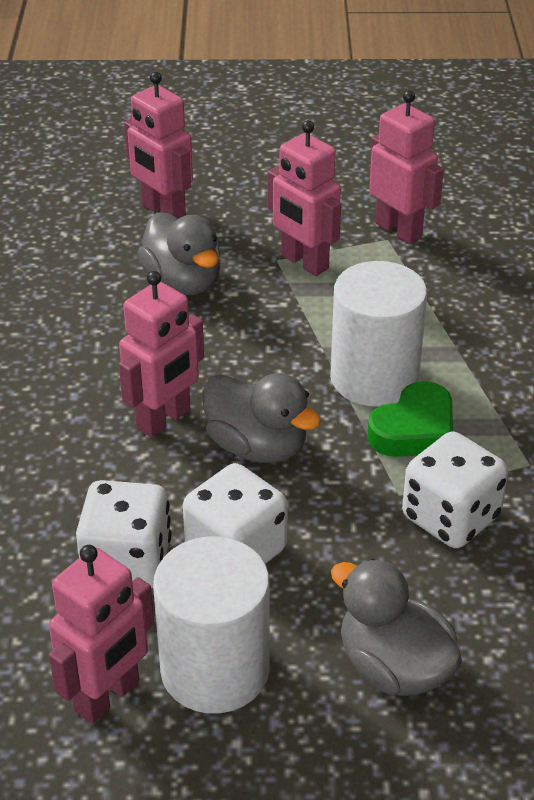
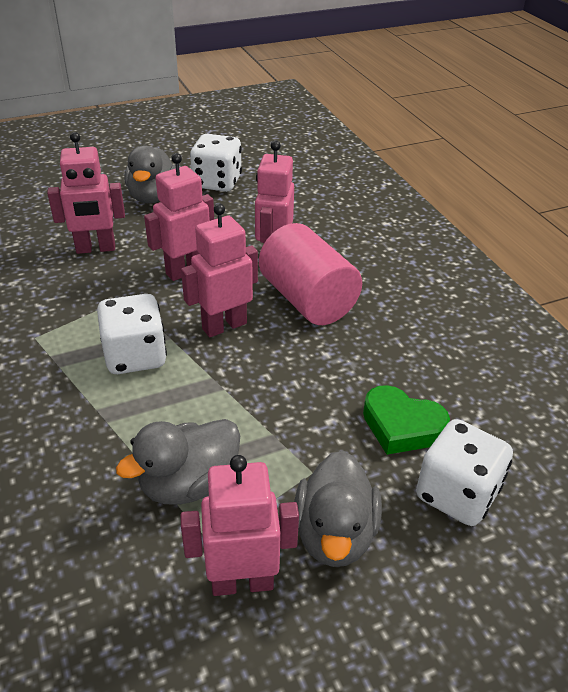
pink cylinder: none = 0 -> [259,223,362,325] = 1
white cylinder: [153,537,270,714] [330,261,427,407] = 2 -> none = 0

